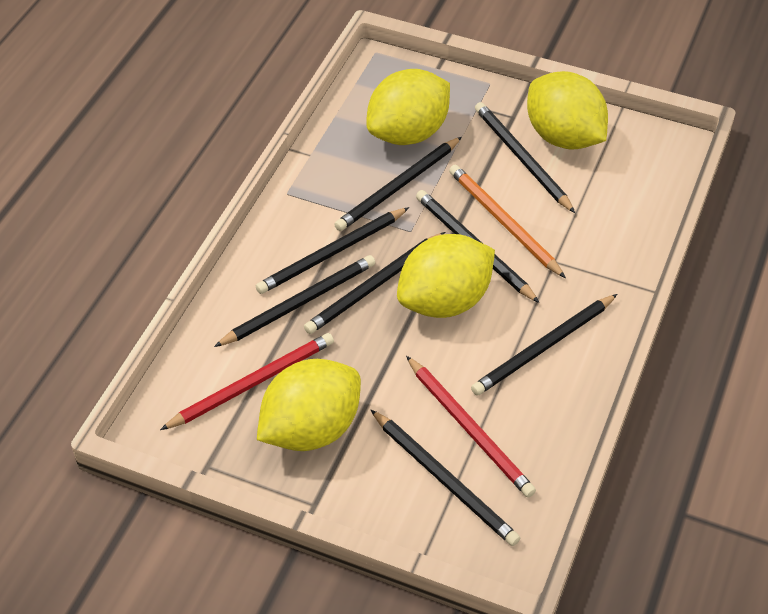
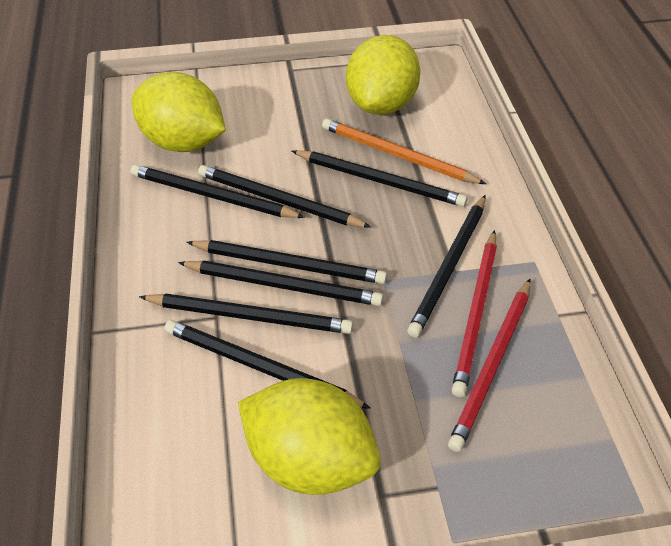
yellow lemon: [257,359,361,451] [366,69,450,145] [397,234,495,318] [527,71,608,150] = 4 -> [131,72,226,152] [238,378,381,495] [346,35,420,115] = 3

